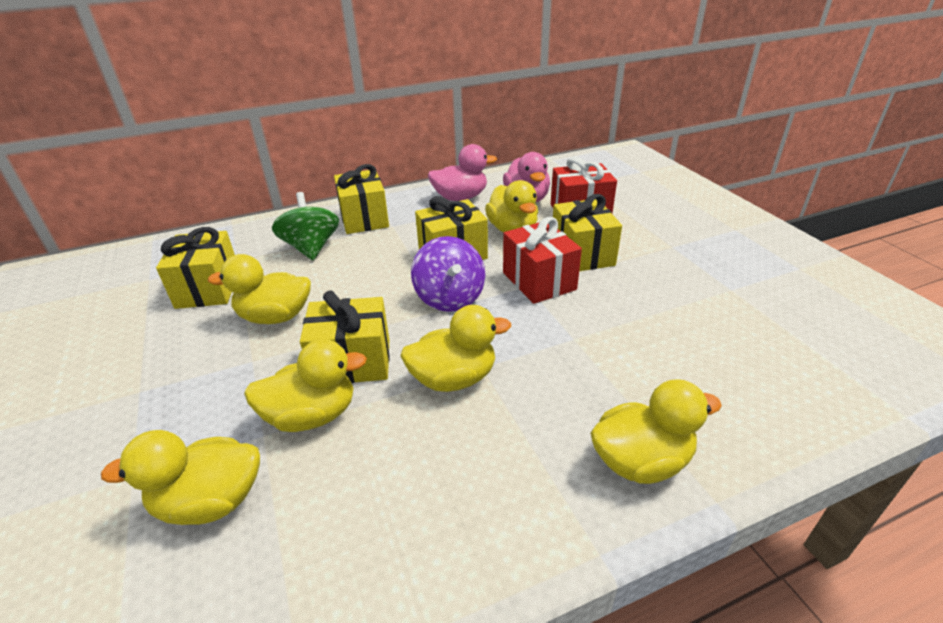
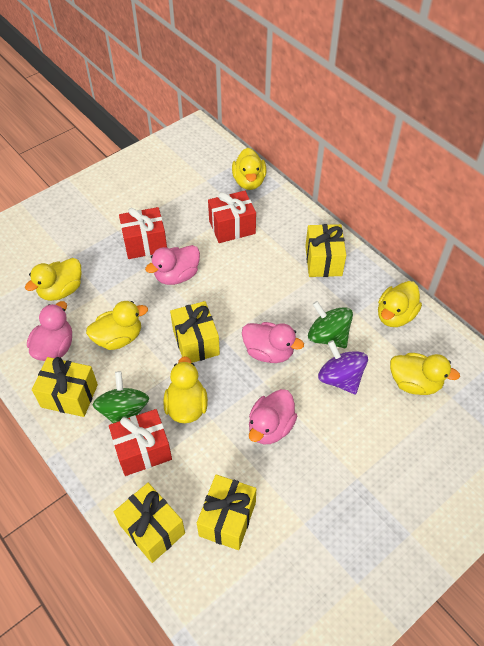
green spinning top: [272,192,339,260] = 1 -> [93,371,149,423] [308,301,353,348] = 2
pink duck: [428,144,497,201] [503,152,550,202] = 2 -> [27,301,72,361] [145,245,200,285] [242,322,304,363] [249,389,297,444] = 4
red gift: [503,217,582,304] [551,156,617,213] = 2 -> [109,409,172,476] [119,207,167,259] [208,191,256,243] = 3

